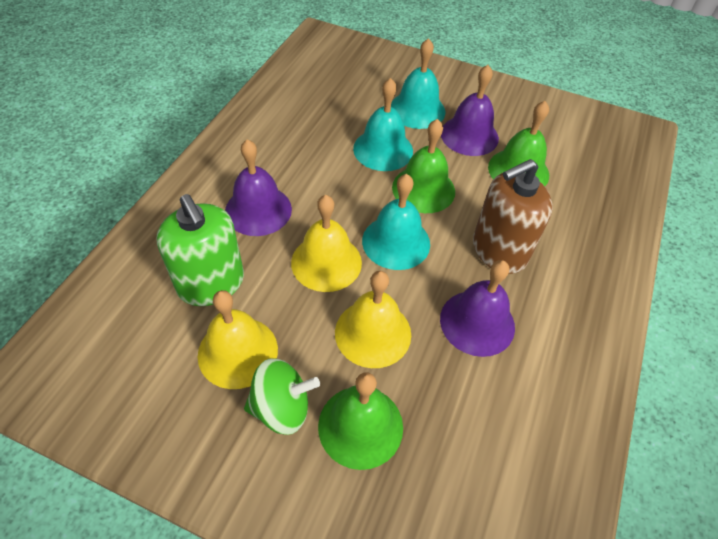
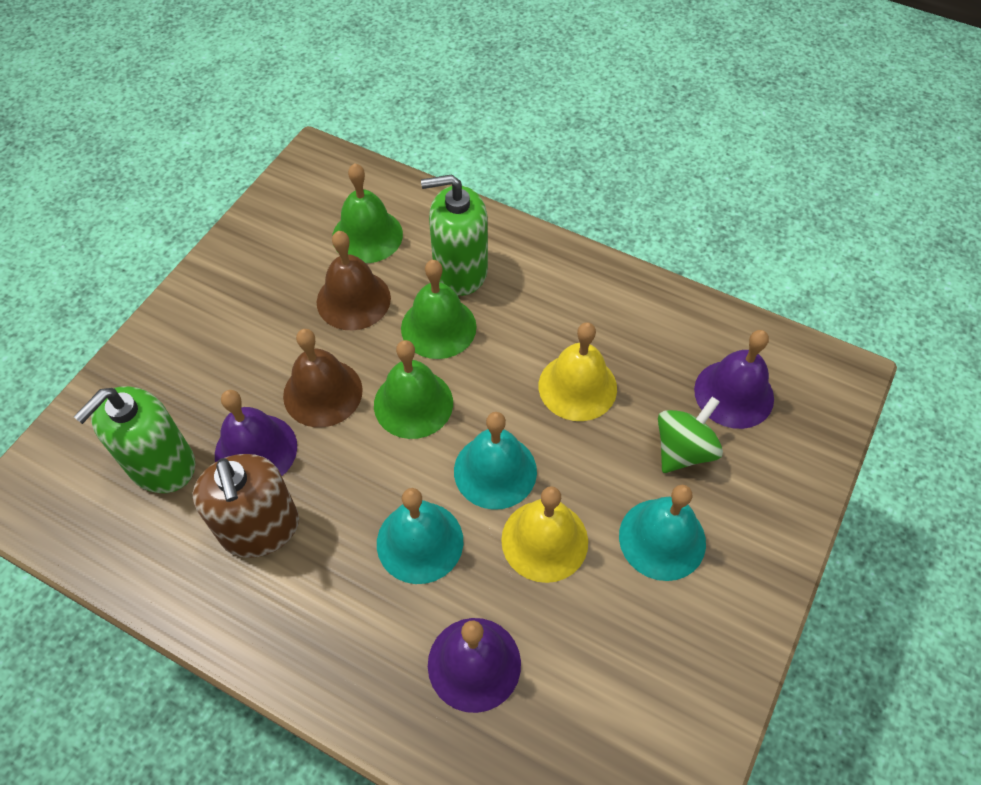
brown bell: none = 0 -> [283,329,363,427] [317,231,391,330] = 2
green soap dispenser: [156,194,244,306] = 1 -> [74,386,195,493] [421,174,488,296] = 2
yellow bell: [198,290,278,389] [291,195,362,292] [335,271,411,368] = 3 -> [501,486,588,583] [539,322,617,421] = 2

